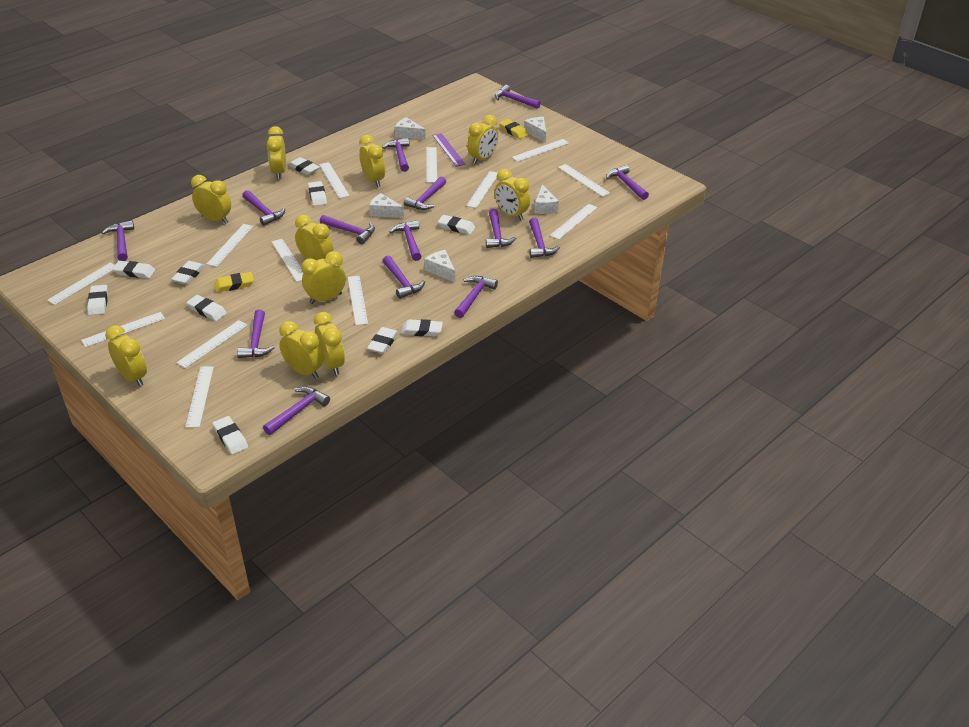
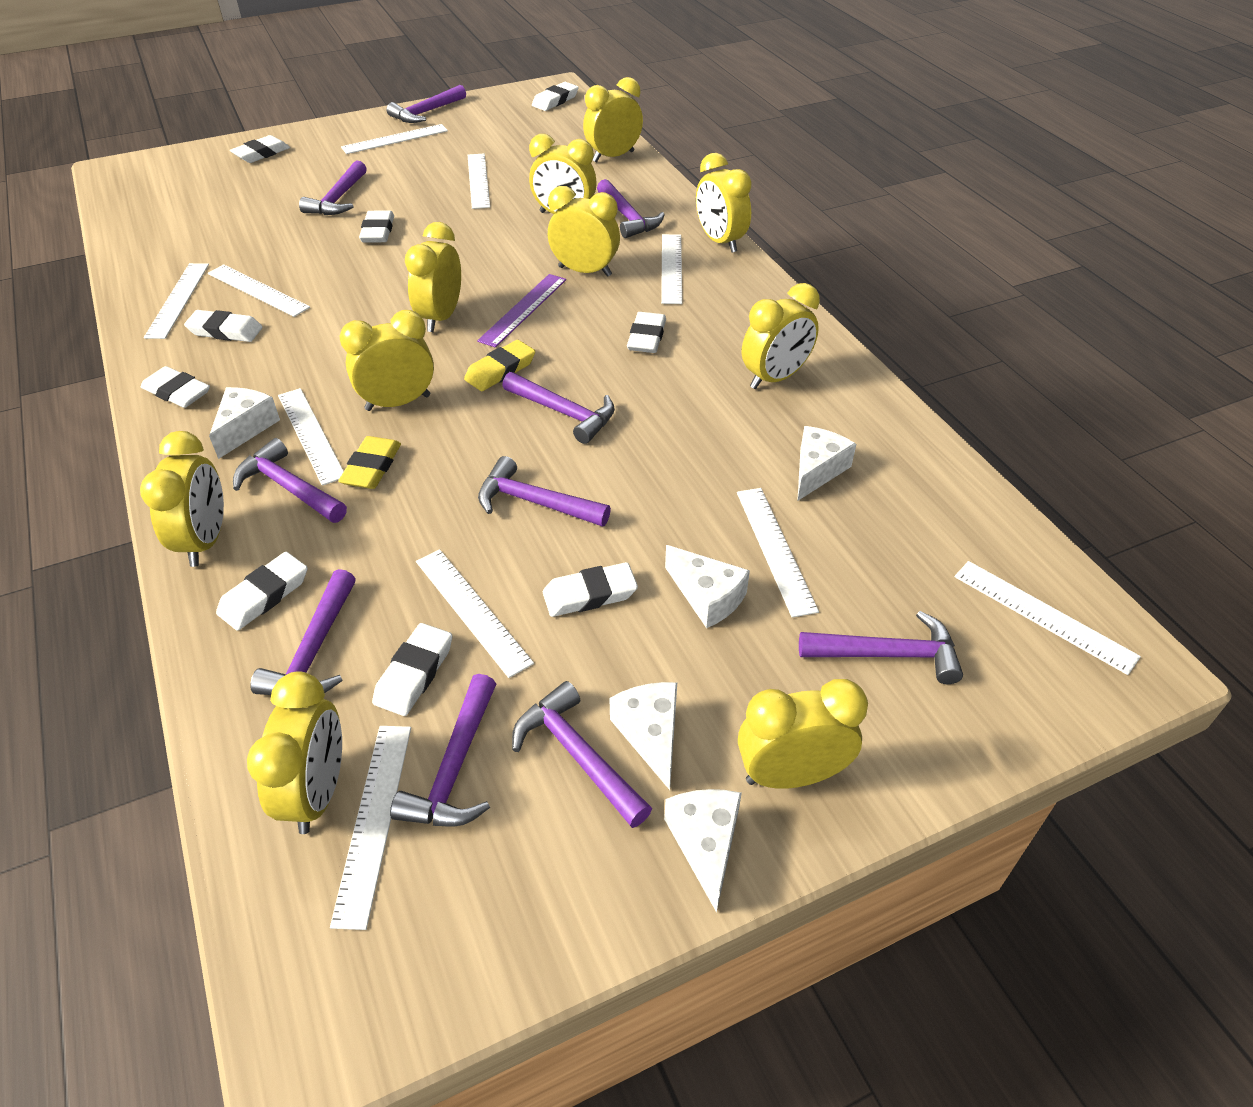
purple hammer: [102,220,134,261] [237,309,275,358] [242,190,285,226] [263,386,330,435] [320,215,375,244] [382,138,410,172] [383,256,425,299] [390,220,422,261] [404,176,446,210] [454,276,498,318] [486,209,517,248] [495,85,541,109] [529,218,560,258] [606,165,649,200] = 14 -> [233,438,347,523] [250,569,356,695] [299,161,367,215] [386,85,466,123] [390,674,496,827] [478,456,611,527] [502,372,615,444] [512,681,652,828] [597,179,665,238] [799,611,963,684] = 10
white eraser: [87,285,108,315] [113,261,155,279] [171,261,205,284] [186,295,227,321] [212,416,248,455] [288,157,320,175] [308,181,327,206] [367,327,399,354] [401,319,443,337] [438,215,475,235] = 10 -> [141,366,210,408] [184,310,262,342] [216,552,308,631] [230,135,290,163] [359,210,394,243] [372,623,452,716] [532,82,579,111] [543,562,638,617] [627,312,666,353] = 9
white ruler: [47,263,115,305] [81,312,165,347] [177,320,248,368] [185,366,214,428] [207,224,253,267] [271,239,303,282] [319,162,350,198] [348,276,368,325] [426,147,437,183] [466,171,497,208] [512,139,569,162] [550,204,598,240] [558,164,610,197] = 13 -> [144,263,209,339] [208,264,310,317] [278,388,344,486] [330,726,411,930] [341,124,448,154] [416,549,534,678] [468,153,490,209] [661,234,682,304] [737,488,819,618] [954,561,1141,675] = 10

